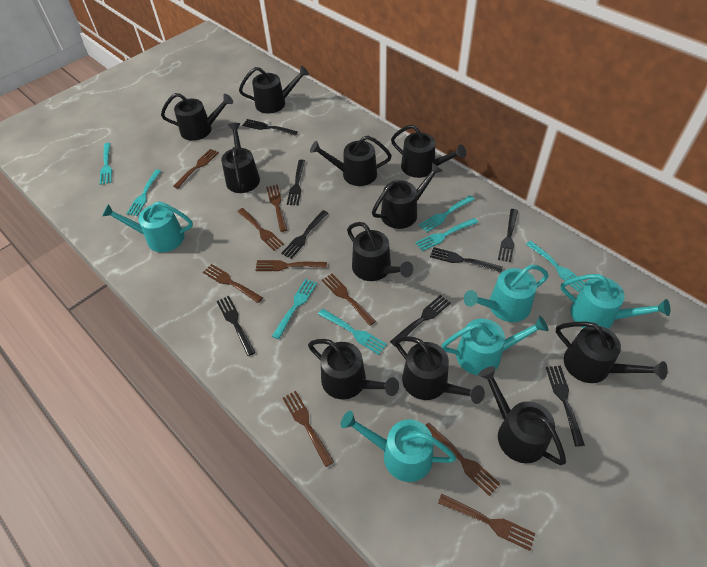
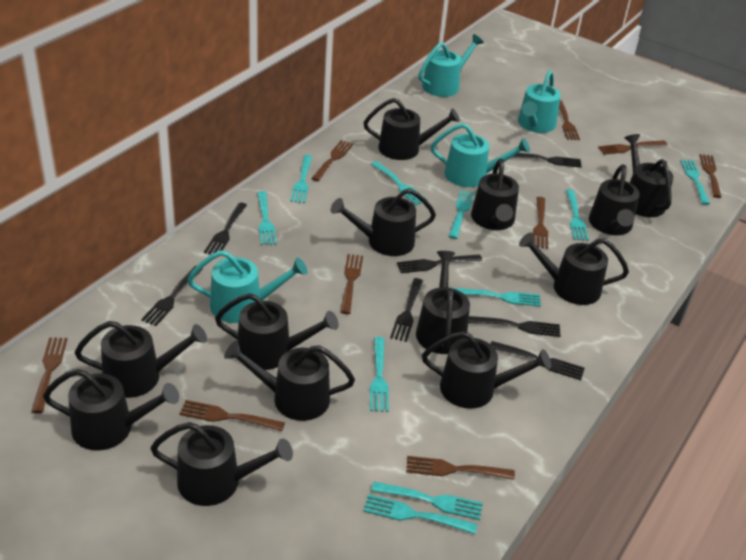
black fork: [217,296,256,356] [242,119,298,136] [281,210,328,259] [287,160,305,205] [390,295,451,347] [430,247,503,273] [498,209,518,262] [546,366,585,447] = 8 -> [141,265,203,326] [204,203,247,254] [390,278,423,342] [397,254,482,273] [468,316,561,337] [491,341,585,380] [511,153,582,168] = 7
black watering can: [161,93,233,141] [221,123,260,193] [239,66,309,114] [308,339,399,399] [310,136,392,186] [347,222,413,281] [372,162,443,229] [391,125,466,178] [394,336,485,404] [478,366,566,465] [556,322,668,383] = 11 -> [43,369,179,450] [75,321,207,398] [150,422,293,506] [215,293,339,370] [224,341,355,421] [331,188,436,256] [364,98,460,160] [416,251,470,354] [422,331,551,409] [471,158,519,230] [519,232,629,305] [589,164,640,235] [625,134,673,217] = 13
turquoise fork: [100,143,112,185] [126,169,161,216] [272,279,317,339] [318,309,387,355] [415,218,478,251] [419,195,475,232] [526,241,585,292] = 7 -> [257,191,277,245] [290,155,312,203] [363,494,477,534] [370,337,389,412] [371,161,428,206] [371,482,483,520] [449,190,475,239] [453,288,541,307] [566,189,589,241] [681,160,710,205] = 10
turquoise watering can: [102,201,193,252] [341,411,456,482] [441,316,549,375] [464,265,549,322] [561,274,670,329] = 5 -> [187,250,308,323] [419,34,484,97] [431,123,530,187] [518,70,561,133] = 4

